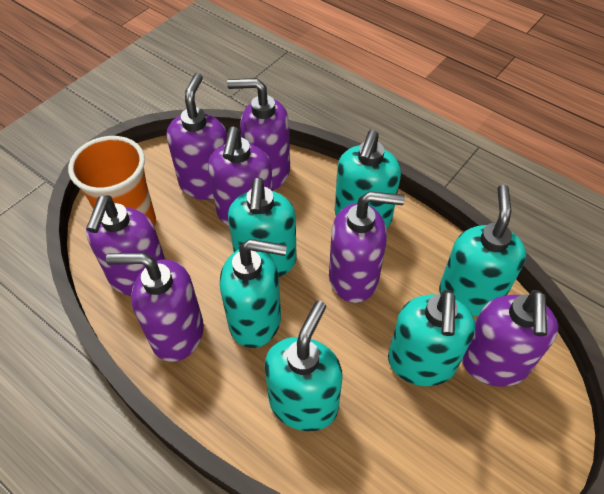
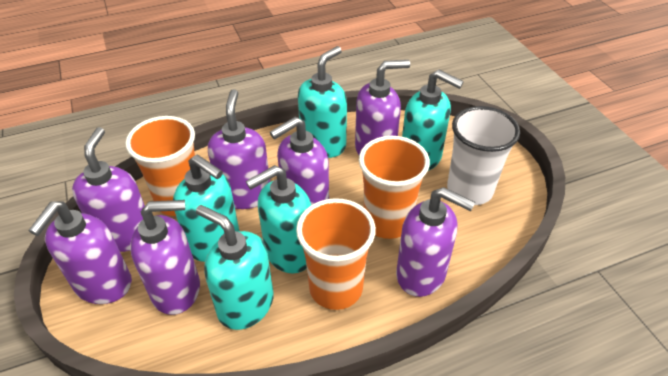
orange cup: [68,136,156,227] = 1 -> [125,116,195,216] [296,198,376,310] [359,136,430,239] = 3
turquoise soap dispenser: [220,239,287,348] [228,178,297,277] [265,301,343,431] [335,130,401,228] [388,289,475,386] [439,184,526,316] = 6 -> [173,155,239,262] [196,205,274,330] [246,165,311,273] [298,46,347,158] [402,70,464,171] = 5
white cup: none = 0 -> [447,106,520,205] = 1

